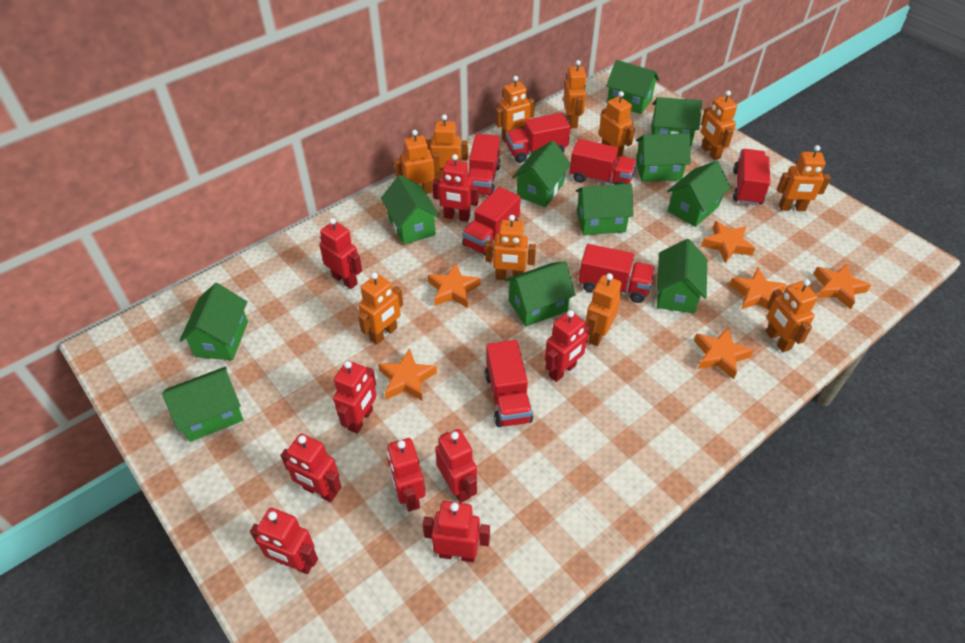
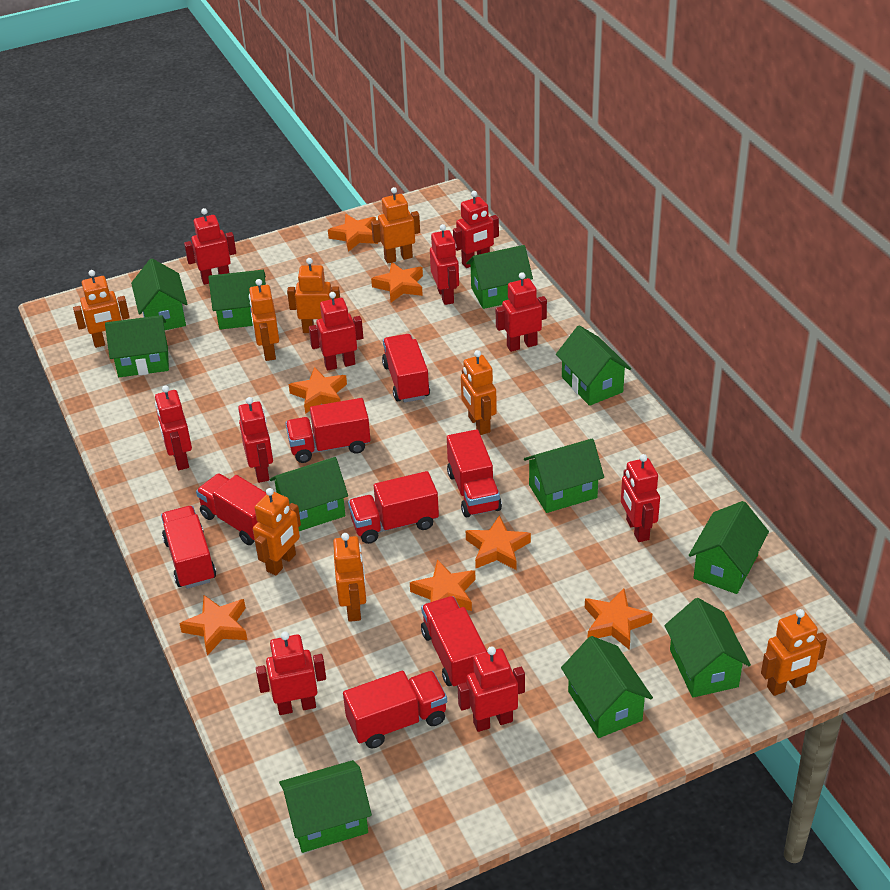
orange robot: [358,272,403,345] [394,130,440,194] [426,114,468,180] [485,215,536,280] [496,76,535,143] [563,60,587,128] [585,273,621,346] [599,91,635,160] [701,90,737,160] [766,279,818,352] [777,145,831,211] = 11 -> [73,270,130,348] [249,279,279,361] [253,488,301,576] [287,258,340,333] [333,533,366,622] [371,187,420,264] [461,350,497,435] [761,609,827,696] = 8
orange star: [378,348,437,401] [428,263,481,308] [694,327,754,380] [701,221,755,263] [730,268,787,310] [813,264,871,309] = 6 -> [179,595,247,656] [289,367,347,414] [328,214,378,252] [371,262,423,302] [410,559,476,611] [466,515,531,570] [585,589,652,650] = 7
red robot: [250,508,318,574] [281,434,341,502] [319,218,362,289] [333,361,377,434] [387,438,426,512] [423,501,490,562] [432,154,479,222] [435,429,477,503] [545,310,590,382] = 9 -> [155,385,192,470] [184,208,236,285] [238,397,273,483] [256,632,326,715] [309,292,363,371] [430,224,459,305] [453,191,499,268] [457,646,525,732] [496,272,547,352] [621,454,660,542] = 10
red truck: [462,187,521,255] [467,134,501,196] [485,340,533,427] [506,113,570,163] [570,139,637,185] [579,244,655,303] [733,149,770,205] = 7 -> [161,506,216,589] [196,474,266,545] [286,398,371,463] [343,671,447,748] [348,471,439,544] [382,334,430,403] [421,596,487,688] [447,429,502,517] = 8

